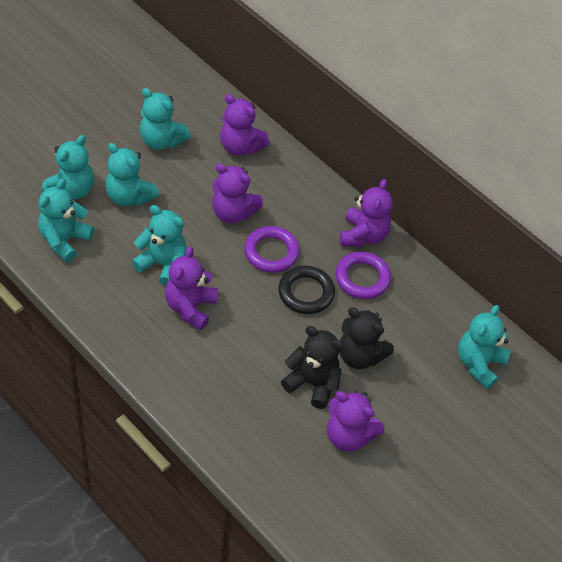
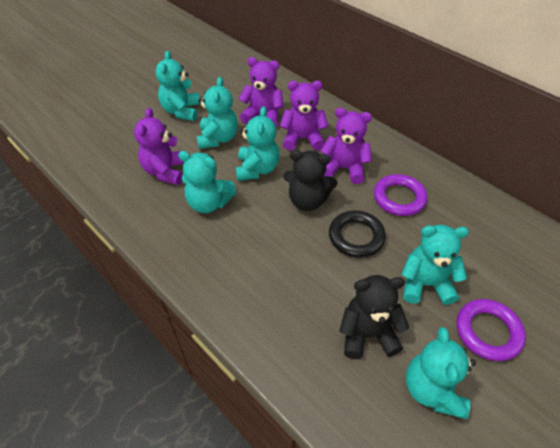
purple teddy bear: [165,247,218,330] [212,163,263,223] [220,94,270,156] [327,391,385,452] [340,179,393,247] = 5 -> [134,108,185,185] [239,57,283,127] [280,81,328,151] [321,108,372,184] = 4

